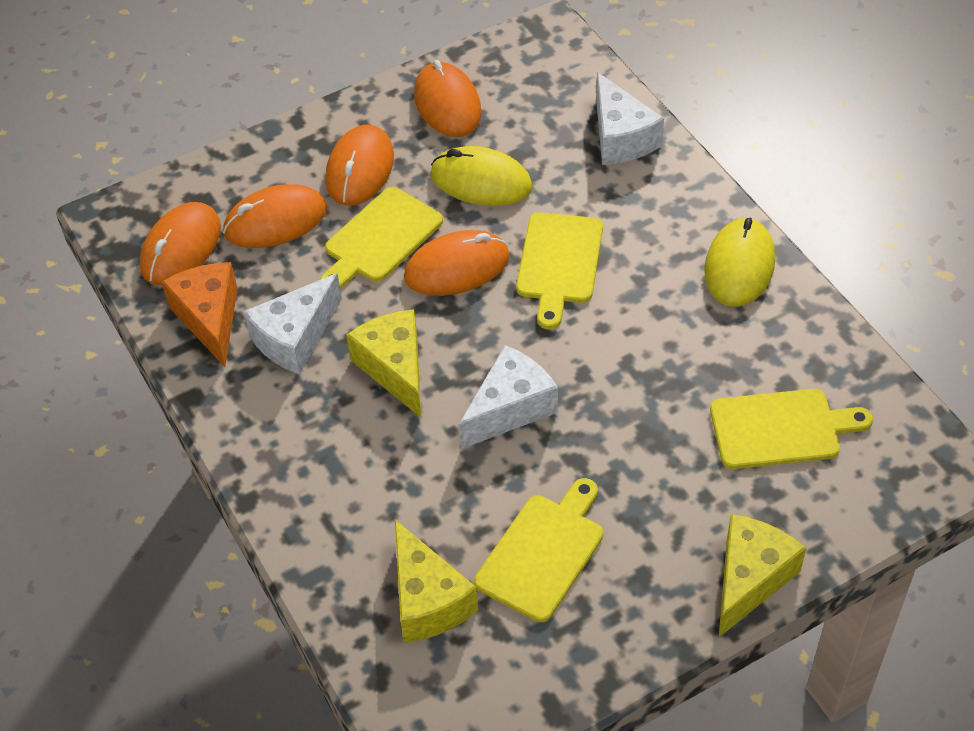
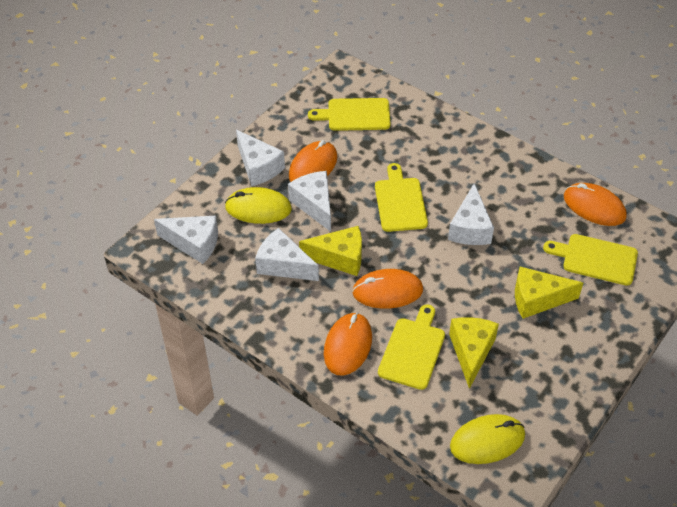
orange cheese: [162,262,238,367] = 1 -> none = 0
orange mouse: [140,202,221,285] [223,184,327,248] [325,125,394,206] [404,230,510,296] [414,60,482,137] = 5 -> [289,140,337,182] [324,312,372,376] [352,269,423,309] [564,183,627,226] = 4
white cheese: [244,273,342,374] [459,345,558,449] [596,72,664,165] = 3 -> [154,216,218,264] [236,130,285,186] [255,228,319,281] [288,171,331,232] [448,183,494,245] = 5

